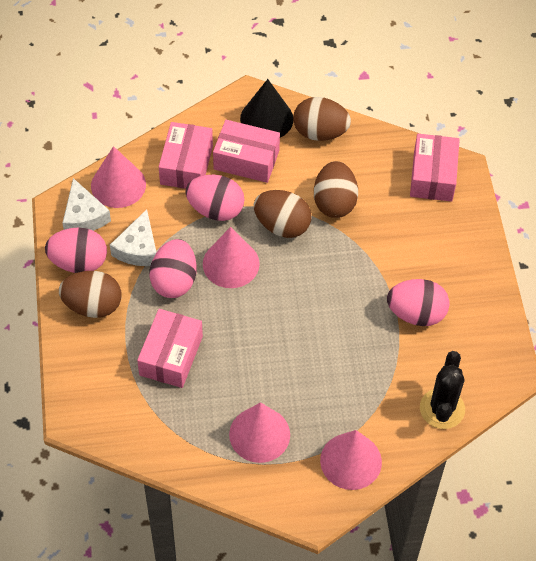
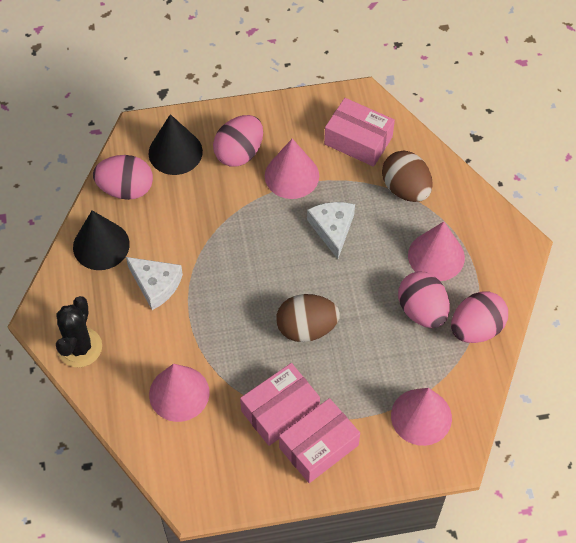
black cone: [240,79,293,138] = 1 -> [73,210,130,270] [148,114,203,175] = 2
brown egg: [59,271,121,318] [254,190,311,238] [293,97,351,141] [314,161,358,218] = 4 -> [276,294,340,342] [382,151,433,202] = 2
pink box: [137,309,203,388] [159,122,213,189] [213,120,280,183] [410,134,460,202] = 4 -> [240,363,320,446] [279,398,360,483] [324,98,395,167] = 3

